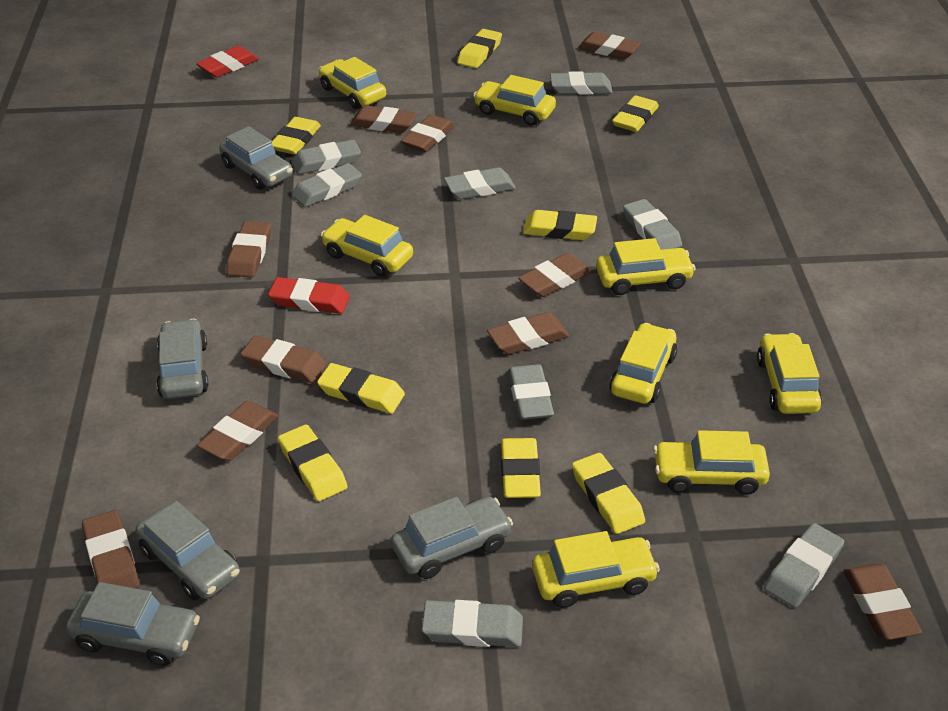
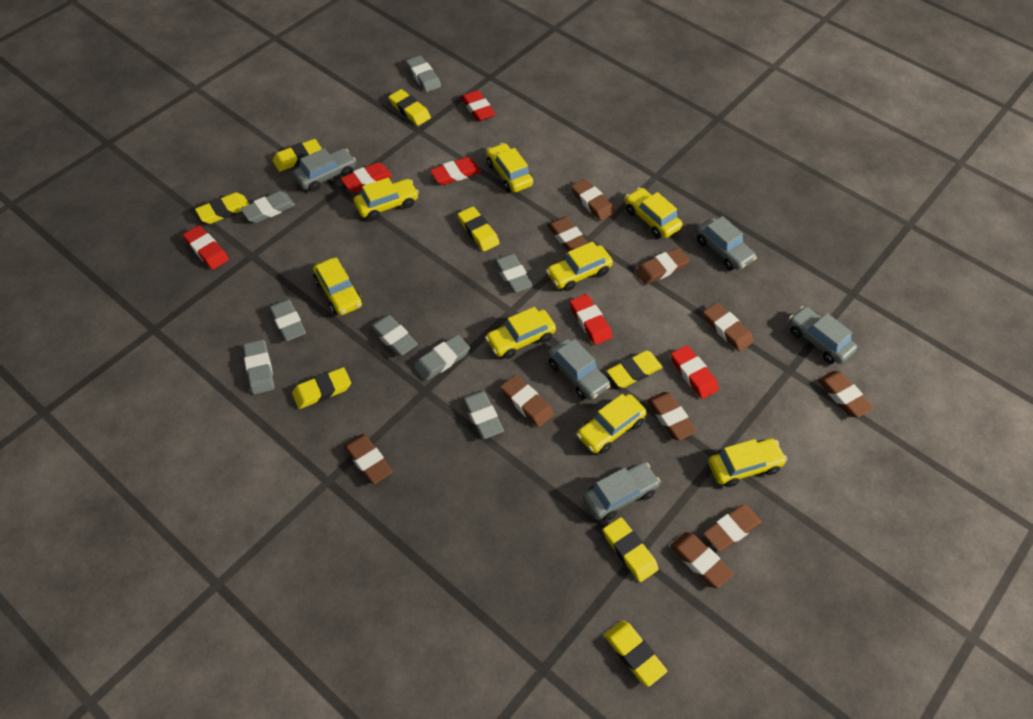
red eraser: [196,46,259,77] [268,277,350,314] = 2 -> [183,225,229,270] [340,162,392,193] [430,157,481,185] [461,90,496,121] [570,294,613,345] [671,345,719,399] = 6

